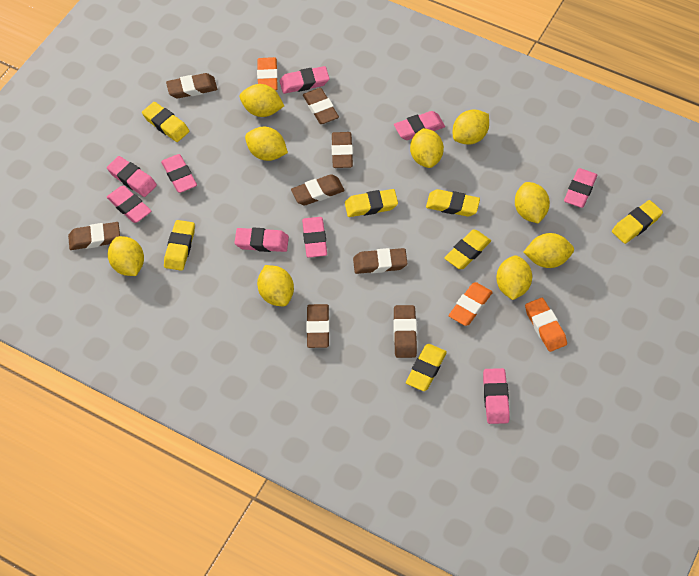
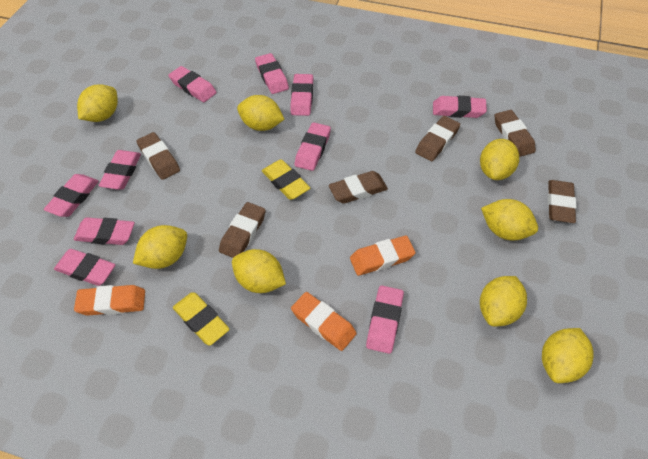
brown eraser: [68,222,120,250] [166,73,217,99] [291,174,345,205] [303,88,339,124] [306,304,330,348] [332,132,353,168] [353,248,407,274] [394,305,417,358] = 8 -> [136,132,180,180] [219,202,266,258] [329,171,388,204] [415,116,460,161] [494,110,536,157] [548,180,577,223] = 6
pink eraser: [106,185,151,223] [107,156,157,197] [161,154,197,193] [234,228,289,252] [280,66,330,94] [302,217,327,258] [394,111,445,140] [483,368,510,424] [564,168,597,208] = 9 -> [44,174,99,217] [54,249,115,286] [74,217,135,245] [99,150,141,190] [168,66,217,102] [255,53,289,94] [290,74,313,116] [295,122,331,171] [366,286,404,354] [433,96,487,118] = 10
yellow eraser: [142,102,190,142] [164,220,195,271] [345,189,398,217] [406,344,447,391] [426,189,480,217] [444,230,491,269] [612,200,663,244] = 7 -> [173,292,230,346] [262,159,310,200] = 2
yellow lemon: [108,236,144,276] [240,84,284,117] [245,127,288,161] [257,265,294,306] [410,128,444,168] [453,110,489,145] [496,255,532,300] [515,182,550,224] [524,233,574,268] = 9 -> [77,84,118,122] [133,225,187,269] [232,249,286,293] [237,95,284,131] [480,139,519,180] [480,276,527,326] [481,199,538,241] [542,328,594,383] = 8

